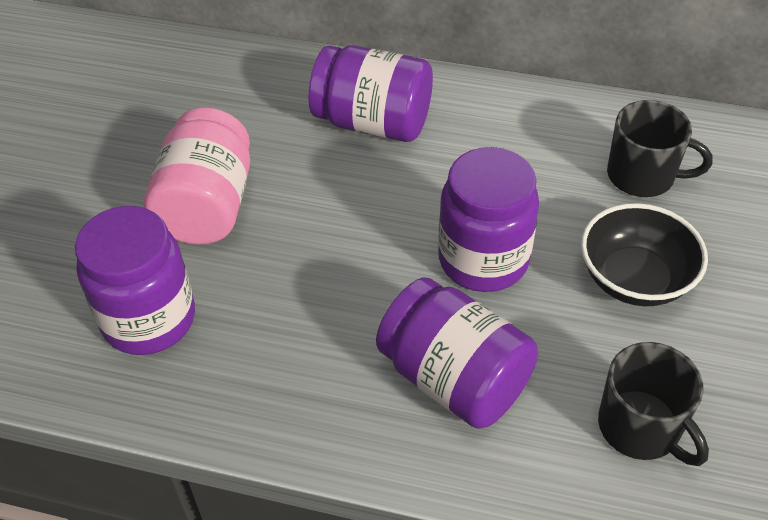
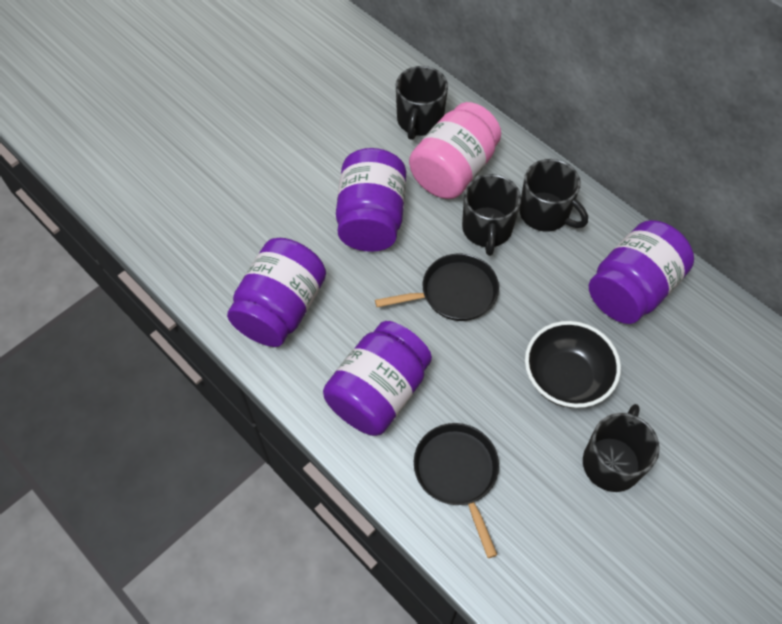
black mug: [598,342,709,466] [607,100,712,197] = 2 -> [396,66,448,140] [462,174,521,256] [519,159,588,232] [583,404,660,492] = 4
black pan: none = 0 -> [375,254,499,321] [414,423,499,558] = 2

